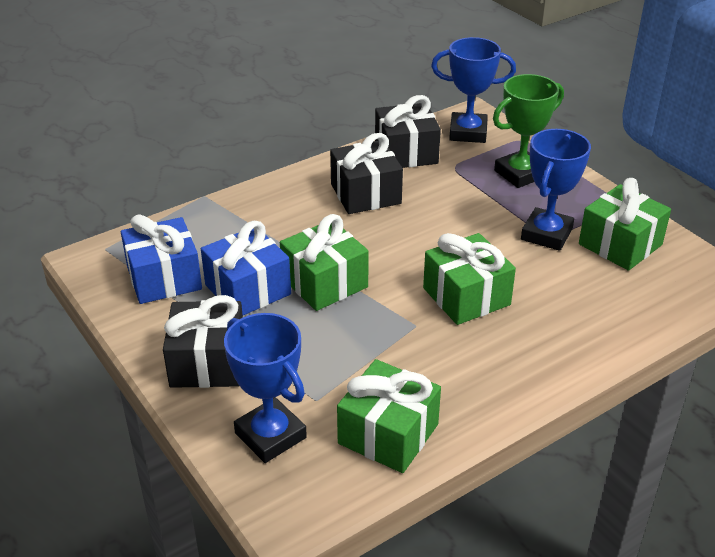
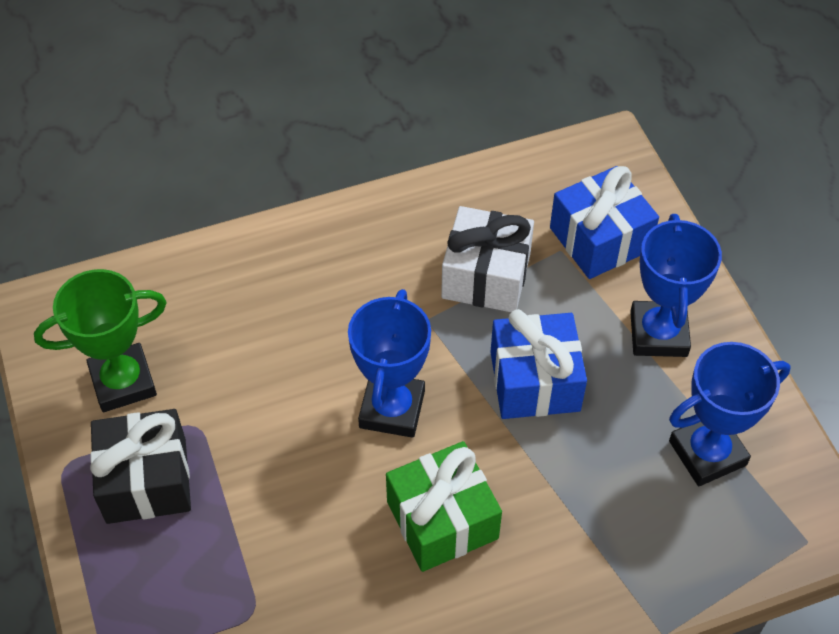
black gift: [163,295,243,388] [330,133,403,214] [375,95,441,168] = 3 -> [90,409,191,524] = 1
green gift: [280,214,369,311] [337,359,441,473] [423,233,516,325] [579,178,671,271] = 4 -> [386,441,502,572] = 1
white gift: none = 0 -> [441,206,534,312] = 1

